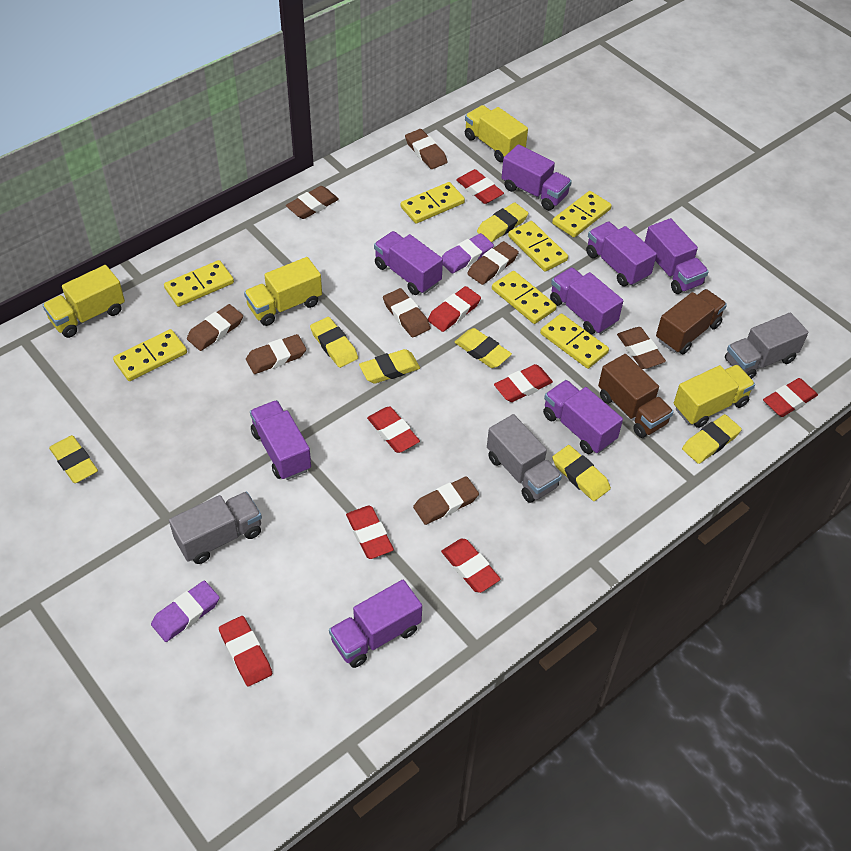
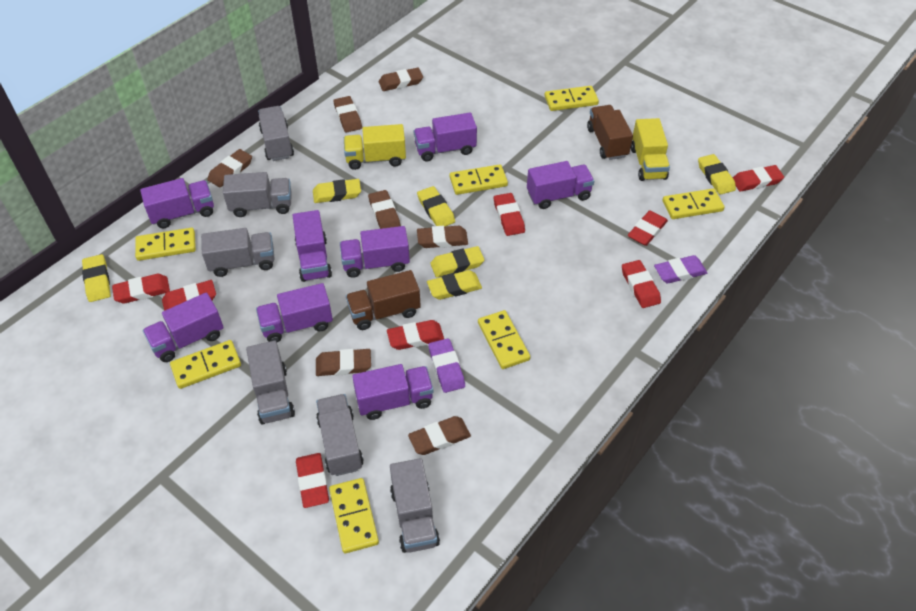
brown eraser: [187,304,243,351] [246,334,306,374] [286,186,339,219] [383,288,430,338] [405,129,447,169] [413,476,479,525] [467,241,519,285] [617,327,666,369] = 8 -> [207,149,252,188] [316,349,371,376] [333,96,362,133] [368,190,401,229] [379,68,423,91] [408,416,471,455] [417,226,468,248] = 7
grey truck: [169,491,262,564] [487,414,562,503] [725,313,808,379] = 3 -> [201,228,275,277] [223,172,291,217] [246,341,295,424] [258,106,294,161] [316,394,364,476] [390,458,440,553] = 6
yellow eraser: [49,435,98,483] [310,317,358,368] [359,349,420,384] [455,328,512,368] [477,202,528,242] [552,445,611,501] [682,414,742,464] = 7 -> [82,254,111,302] [313,179,361,203] [417,186,455,226] [427,270,482,300] [430,246,484,277] [698,154,736,195] = 6
yellow truck: [43,265,125,338] [244,257,322,326] [465,105,528,162] [674,365,755,428] = 4 -> [344,124,406,170] [631,118,670,181] = 2

